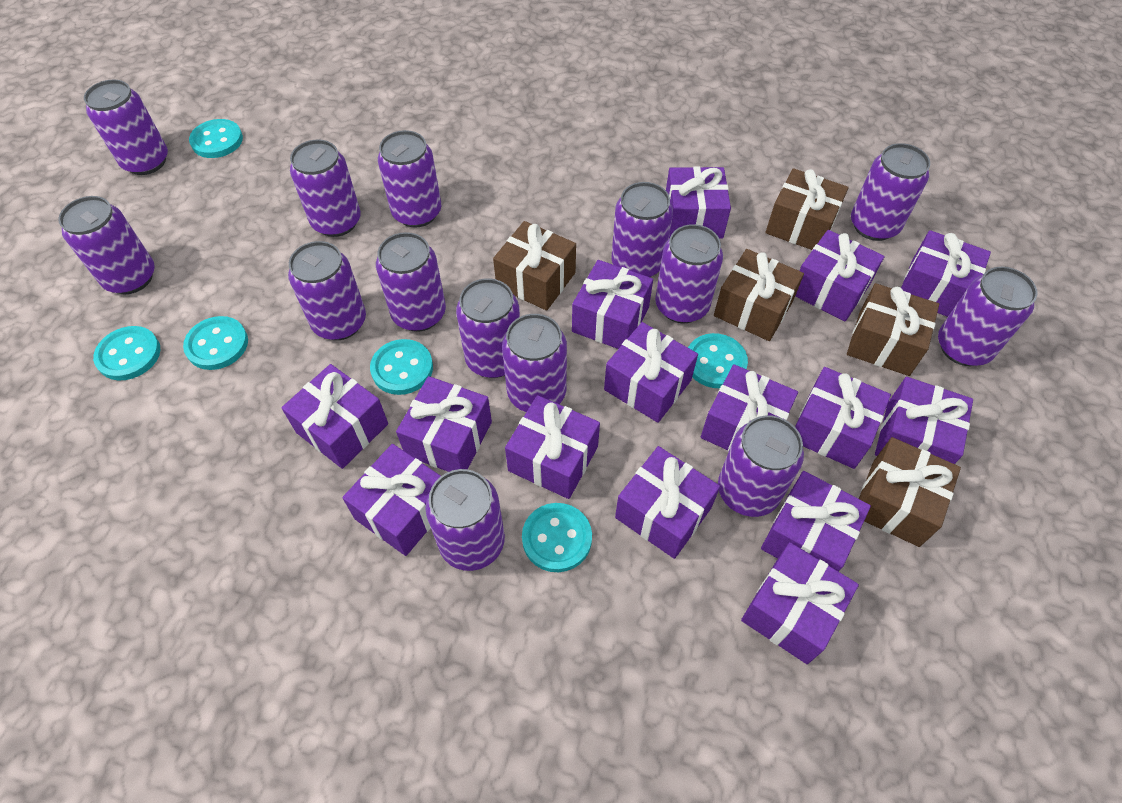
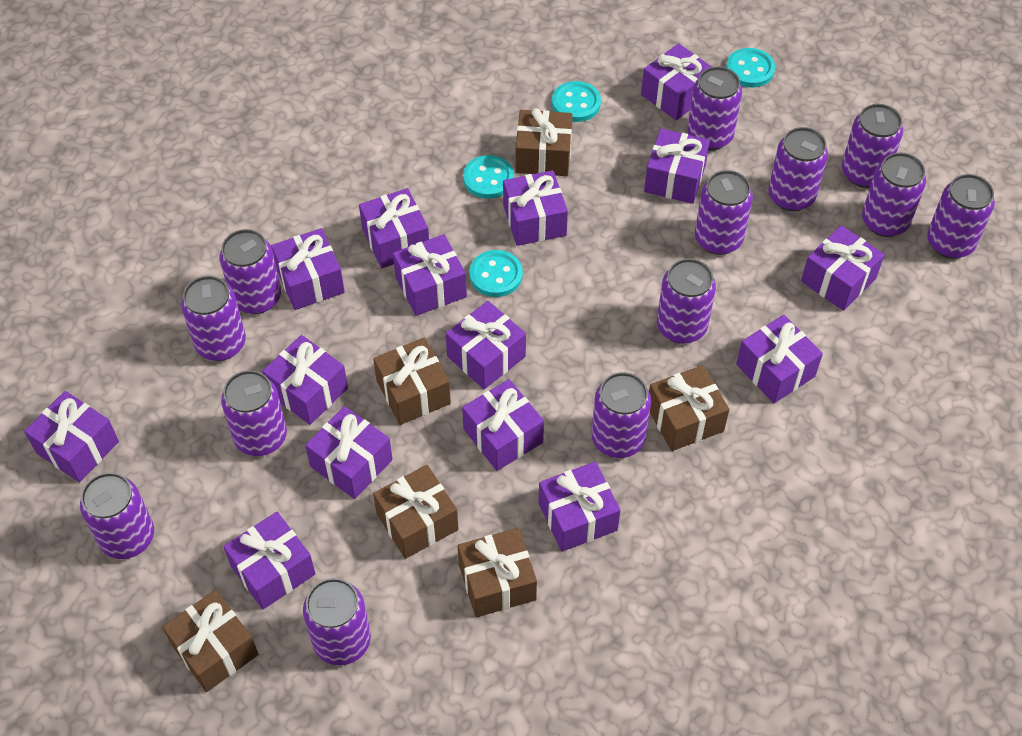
brown gift: [493,221,576,311] [714,249,804,341] [765,168,849,250] [847,283,939,376] [859,437,961,547] = 5 -> [162,590,259,692] [373,337,451,425] [373,465,459,559] [458,528,537,617] [516,108,573,176] [649,365,729,451] = 6
purple can: [58,196,155,295] [84,79,168,175] [288,241,366,340] [290,139,361,237] [376,232,446,332] [378,130,441,228] [425,469,505,571] [456,278,520,378] [502,314,567,412] [611,182,673,277] [655,224,723,323] [718,415,804,517] [851,143,930,241] [938,267,1037,366] = 14 -> [80,472,154,559] [181,276,246,361] [220,229,281,314] [221,370,287,456] [303,578,371,665] [591,372,651,458] [657,259,716,344] [687,67,742,150] [695,170,753,255] [768,127,828,211] [842,104,903,188] [862,153,926,237] [927,174,995,259] = 13
turquoise button: [93,326,160,380] [183,316,248,370] [189,119,243,158] [370,339,433,395] [522,503,592,572] [688,333,748,388] = 6 -> [463,155,514,199] [469,250,523,297] [552,81,601,122] [726,48,775,87] = 4

